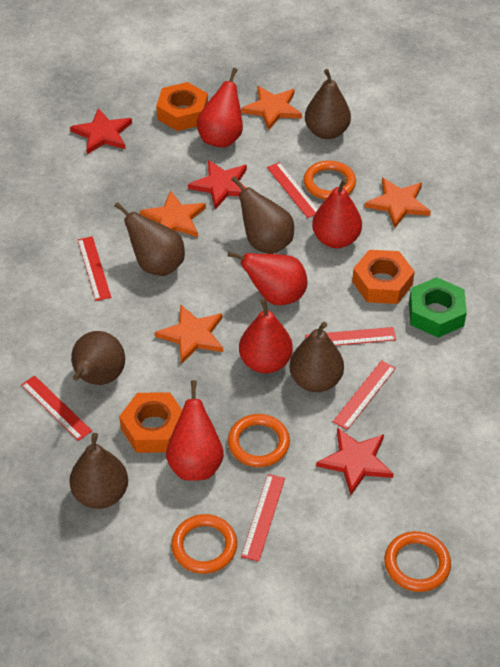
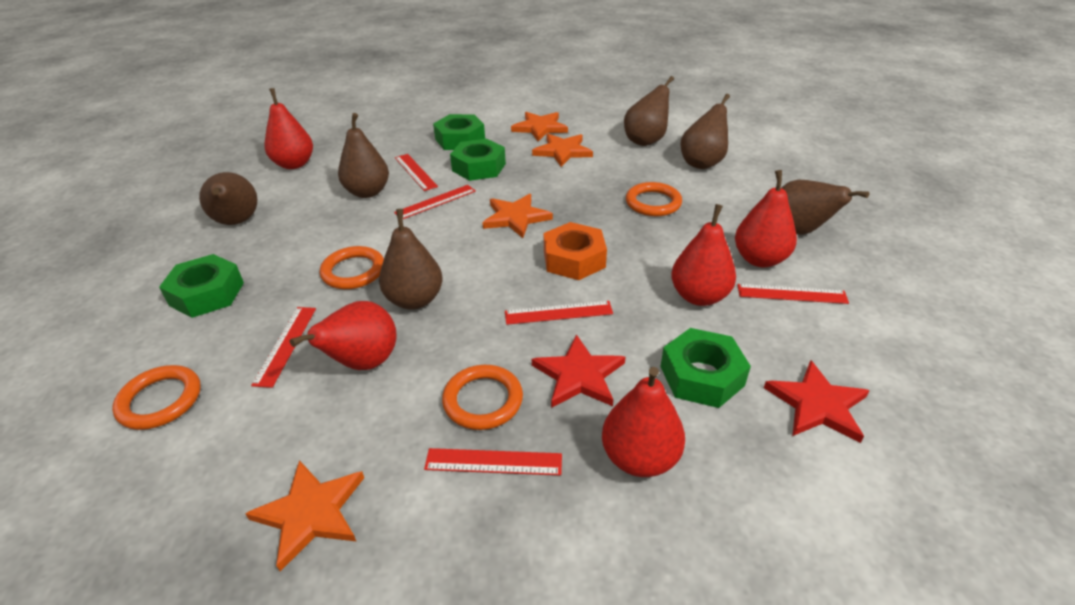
green nut: [409,277,467,338] = 1 -> [159,254,244,318] [433,114,485,150] [450,139,506,181] [660,328,751,408] = 4
orange nut: [119,392,182,453] [156,82,208,131] [352,250,415,304] = 3 -> [543,222,607,280] = 1
red star: [70,108,132,154] [188,160,247,209] [316,428,394,495] = 3 -> [532,334,625,408] [764,360,869,443] = 2

